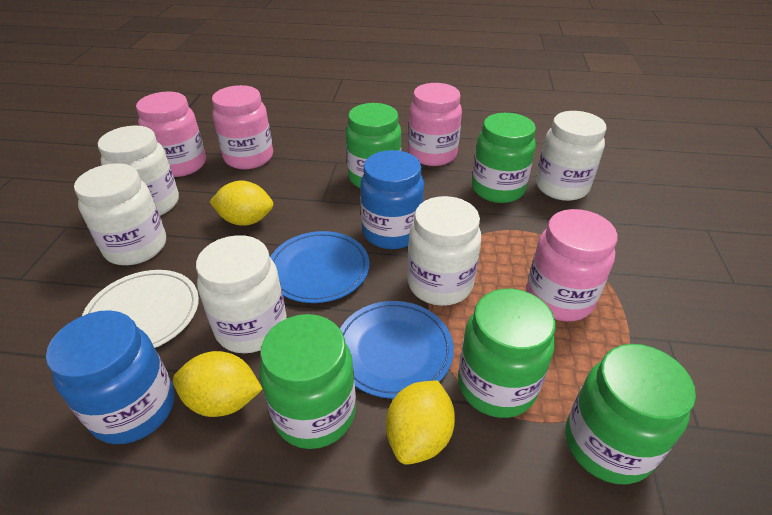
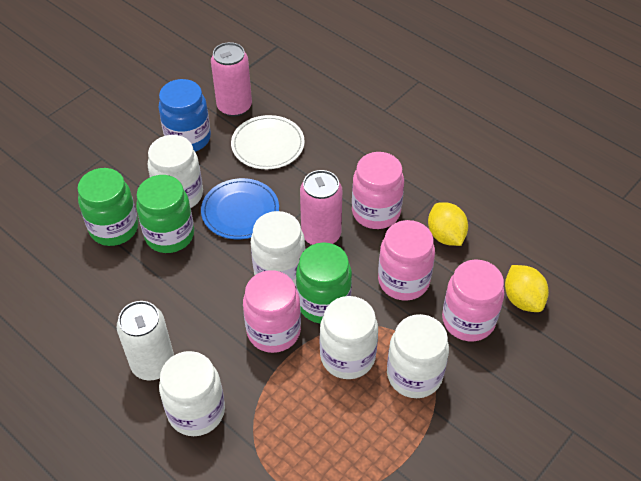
blue jar: [46,310,174,444] [360,150,424,249] = 2 -> [158,79,211,152] = 1
blue plate: [270,231,370,303] [340,301,454,399] = 2 -> [201,178,279,239] = 1
green jar: [259,314,356,449] [346,103,401,188] [458,289,555,418] [472,113,536,203] [566,344,696,484] = 5 -> [77,168,138,246] [136,175,194,253] [296,242,352,323] = 3
pink can: none = 0 -> [211,42,252,117] [300,170,342,245] = 2
white can: none = 0 -> [117,301,174,381] = 1
yellow lemon: [173,351,263,417] [209,180,273,226] [386,380,455,465] = 3 -> [428,202,468,246] [505,265,549,312] = 2

